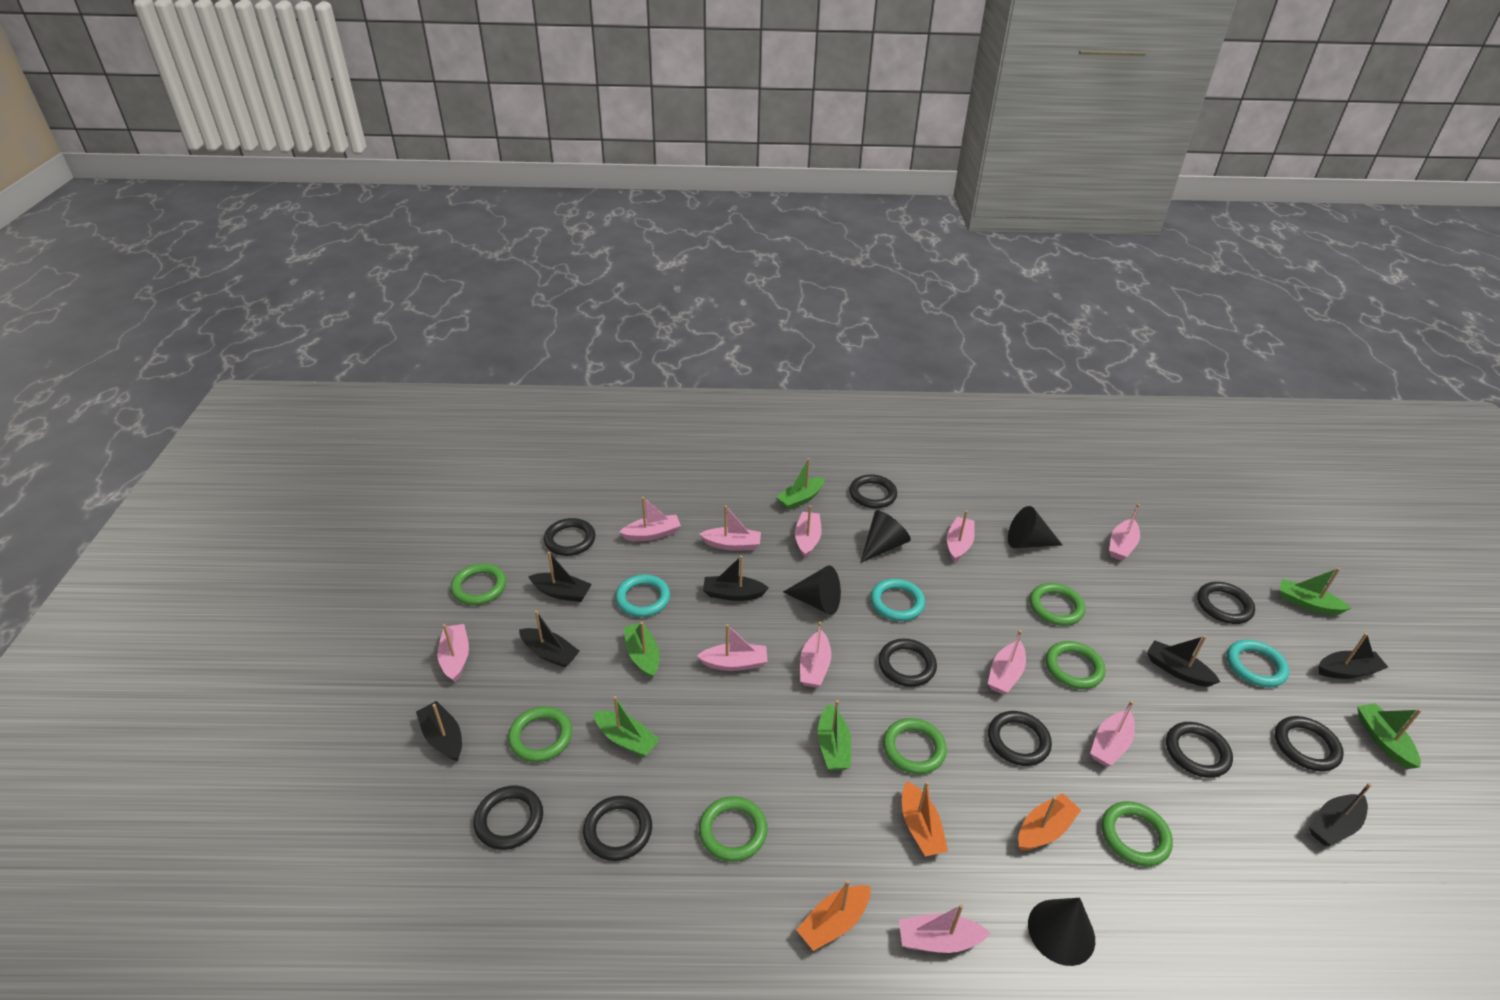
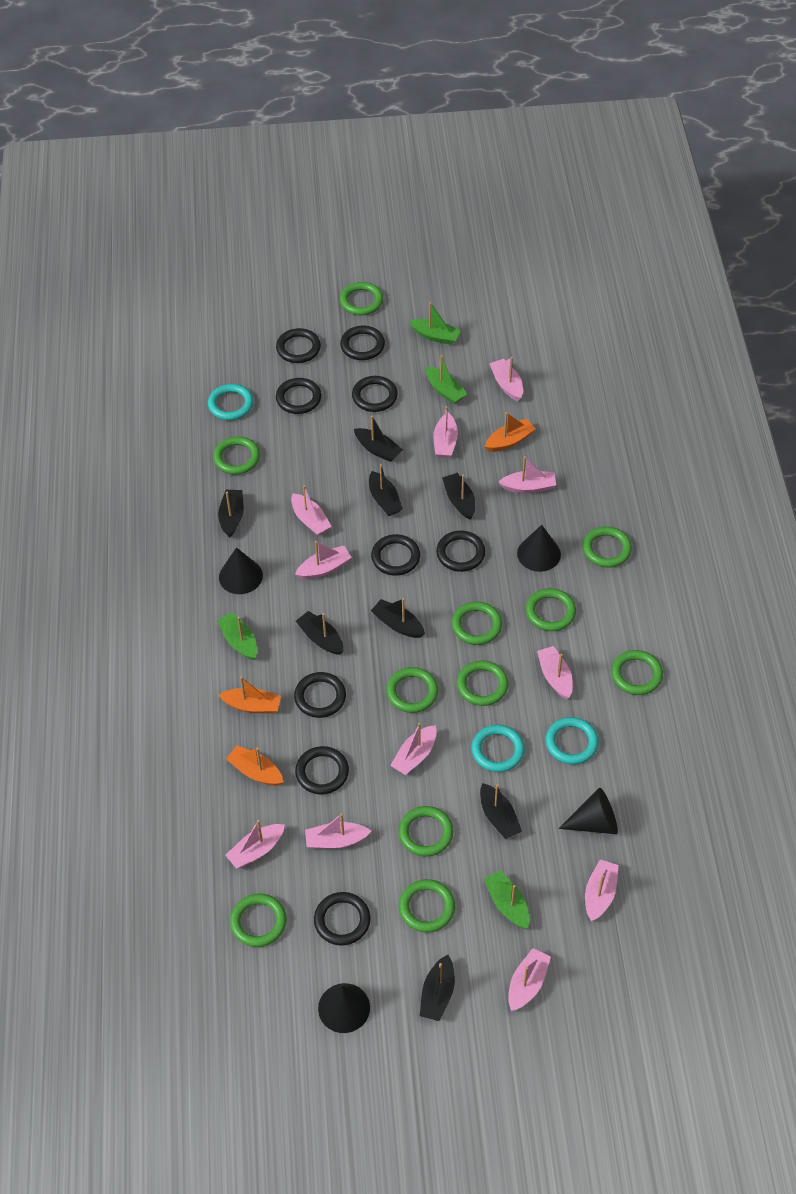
black boat: [416,701,462,761] [519,610,579,668] [528,552,592,602] [703,555,769,601] [1147,635,1220,687] [1309,783,1371,846] [1318,633,1388,679] = 7 -> [218,490,244,538] [296,611,344,655] [354,415,403,462] [369,464,403,516] [371,598,425,638] [420,955,455,1021] [442,473,475,519] [480,783,522,839] = 8
green boat: [594,696,660,757] [623,622,659,679] [777,458,824,510] [818,700,851,770] [1280,568,1351,615] [1357,703,1422,769] = 6 -> [217,612,257,660] [409,302,461,345] [426,355,467,404] [484,870,530,929] = 4
green ring: [451,563,506,605] [508,706,572,762] [699,796,767,862] [883,718,947,774] [1030,583,1085,626] [1046,641,1105,689] [1102,801,1173,867] = 7 -> [213,436,260,475] [230,893,287,947] [340,282,383,315] [386,667,438,713] [399,806,453,857] [399,879,455,932] [452,602,502,645] [457,660,509,706] [526,588,576,631] [583,526,632,568] [611,650,663,695] = 11

